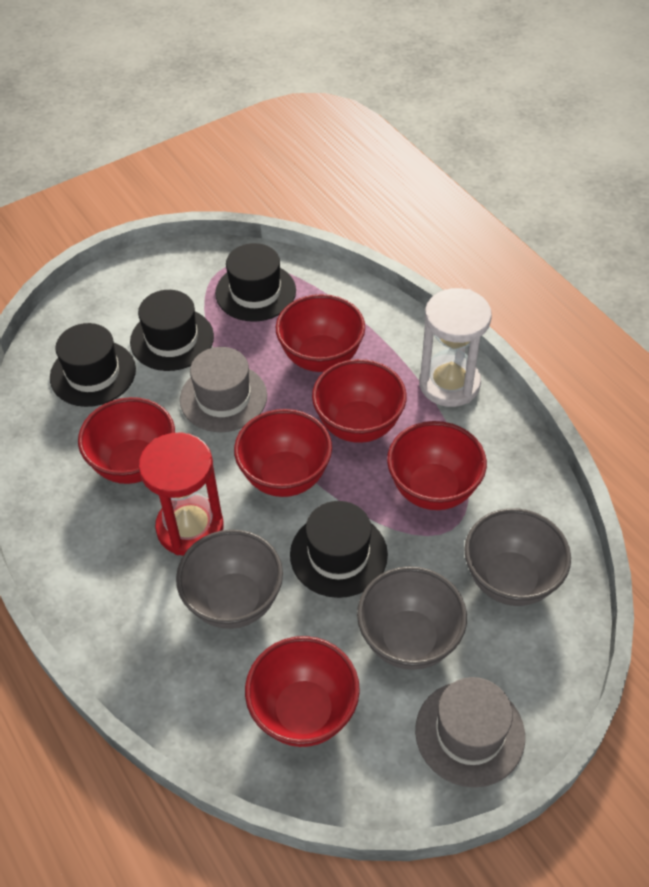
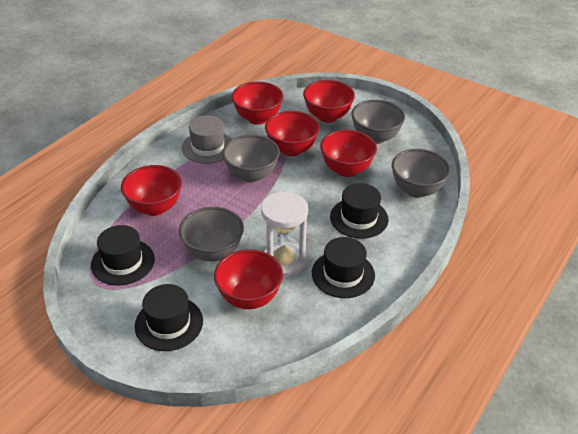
grey bowl: [176,529,283,629] [357,566,467,670] [464,508,571,606] = 3 -> [179,207,244,262] [222,135,280,183] [351,100,405,144] [392,149,451,198] = 4
grey hat: [180,347,267,432] [415,677,525,788] = 2 -> [182,115,232,164] = 1
red hourglass: [139,432,224,556] = 1 -> none = 0

